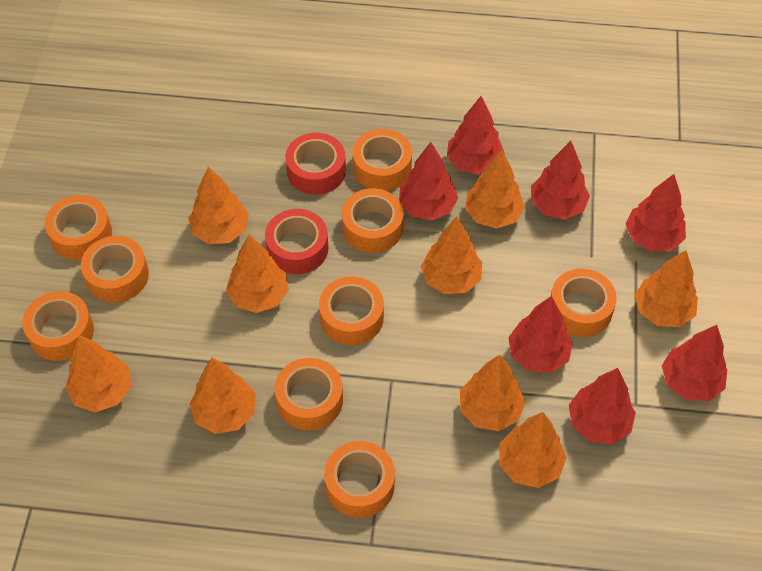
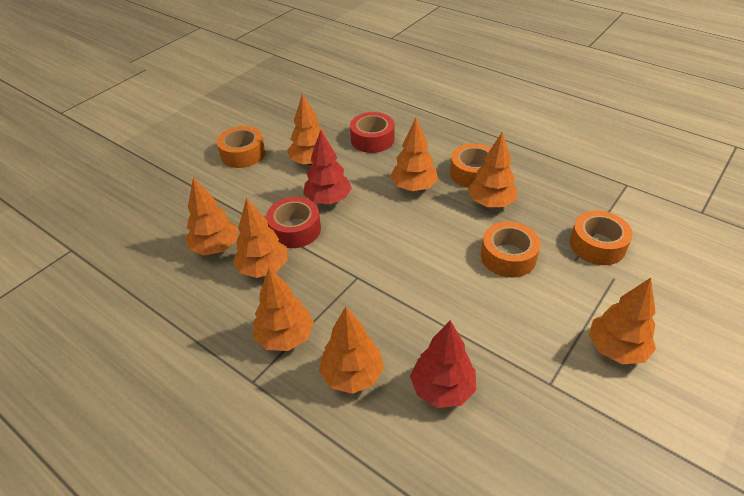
orange tape: [22,291,94,361] [45,195,112,260] [81,236,149,303] [275,358,343,430] [319,276,384,345] [324,441,395,518] [342,188,404,253] [352,129,412,191] [551,269,617,337] = 9 -> [217,126,265,168] [450,143,491,188] [481,222,540,278] [570,211,633,265] = 4
orange tree: [65,335,131,412] [189,166,249,244] [189,357,255,434] [226,235,289,313] [421,217,482,294] [460,355,525,431] [465,150,525,229] [499,412,567,488] [635,250,698,327] = 9 -> [185,177,238,256] [233,197,288,278] [253,267,314,351] [287,93,332,166] [319,306,384,394] [390,117,438,191] [468,132,517,207] [589,278,656,364] = 8
red tree: [399,142,458,220] [447,96,505,175] [508,296,573,373] [531,141,590,219] [569,368,636,444] [626,174,686,251] [662,325,727,401] = 7 -> [303,130,352,204] [410,320,476,408] = 2

